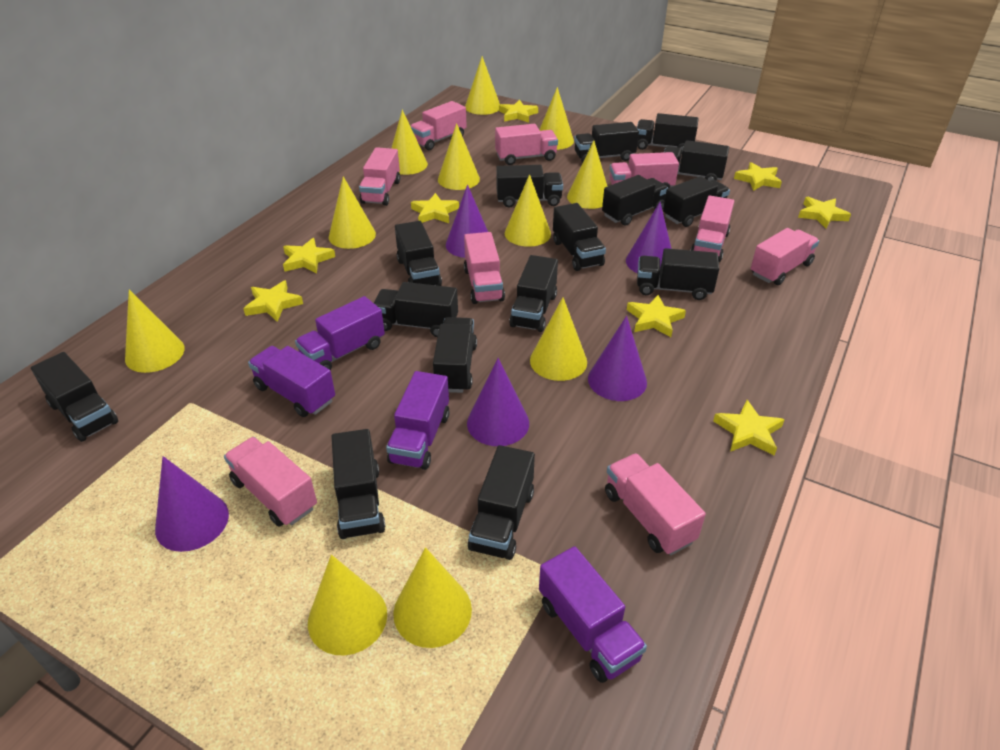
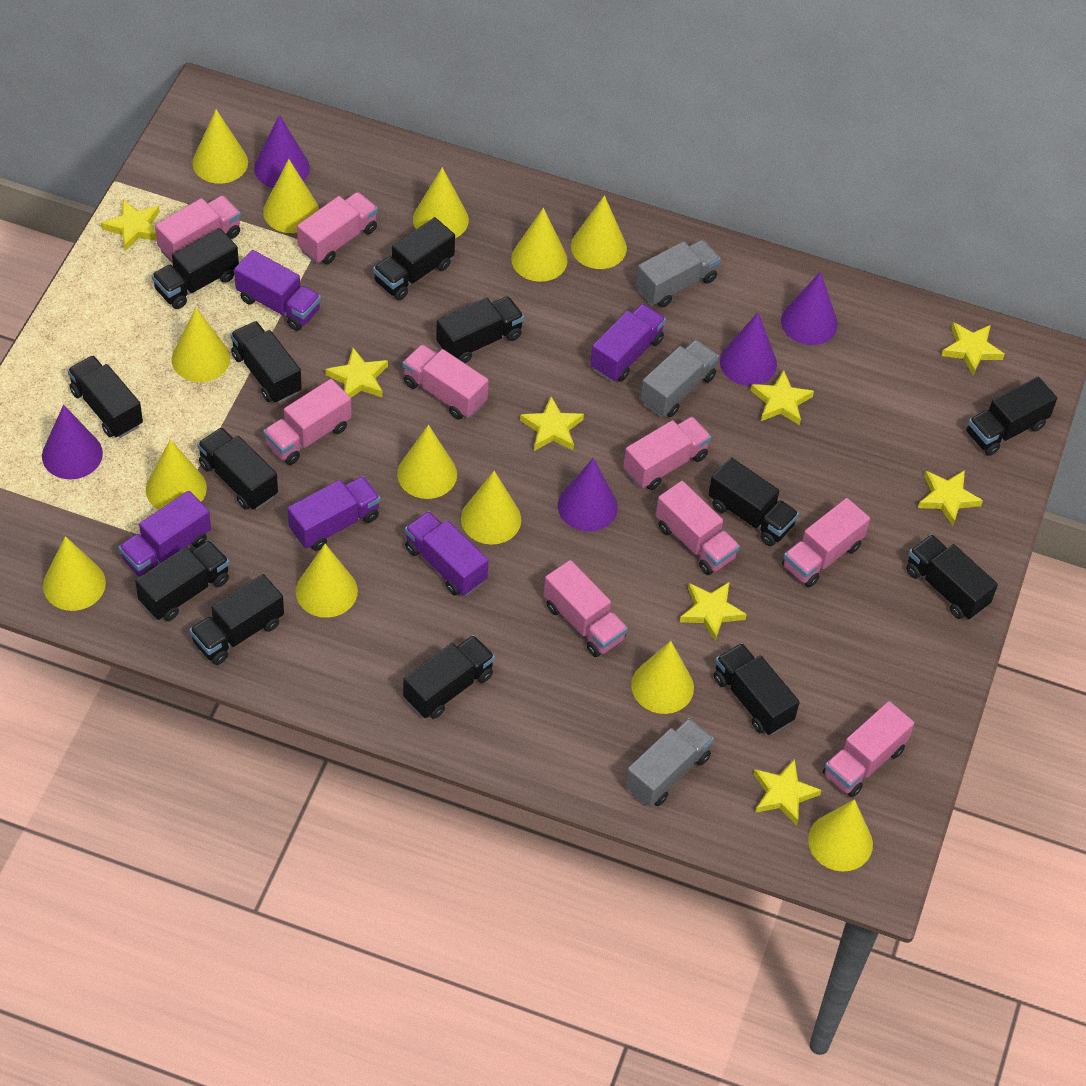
black truck: [31,352,118,442] [331,429,385,539] [374,282,458,337] [395,221,442,286] [433,317,477,393] [468,445,535,560] [496,165,563,208] [509,255,558,332] [553,203,606,271] [574,122,639,163] [602,175,668,226] [637,113,699,151] [637,248,719,300] [663,176,730,227] [664,140,729,181] = 15 -> [68,355,143,438] [135,540,229,621] [152,228,239,309] [190,574,284,665] [197,427,278,510] [230,321,302,404] [373,217,455,300] [403,635,495,719] [436,296,524,363] [708,457,799,546] [714,643,800,735] [906,534,998,620] [966,377,1057,456] = 13
grey truck: none = 0 -> [625,718,714,807] [636,240,721,308] [640,339,719,417] = 3
purple truck: [248,346,335,417] [295,296,385,370] [386,371,450,470] [539,546,647,683] = 4 -> [119,491,211,577] [234,250,321,331] [288,476,380,551] [405,511,489,596] [590,304,666,382] = 5
yellow cone: [125,289,185,373] [308,555,387,655] [329,176,376,249] [391,110,428,175] [393,547,472,648] [438,123,480,190] [465,56,500,115] [505,174,551,247] [530,297,587,381] [539,87,574,150] [567,141,608,209] = 11 -> [43,536,106,611] [146,439,207,510] [172,308,230,382] [192,109,248,184] [263,159,319,233] [296,544,358,618] [397,425,457,499] [413,167,469,238] [461,471,521,544] [511,208,568,282] [571,195,627,269] [631,641,694,714] [808,799,873,872] = 13

